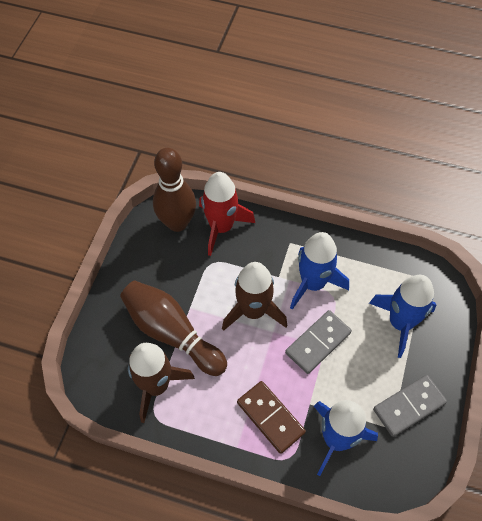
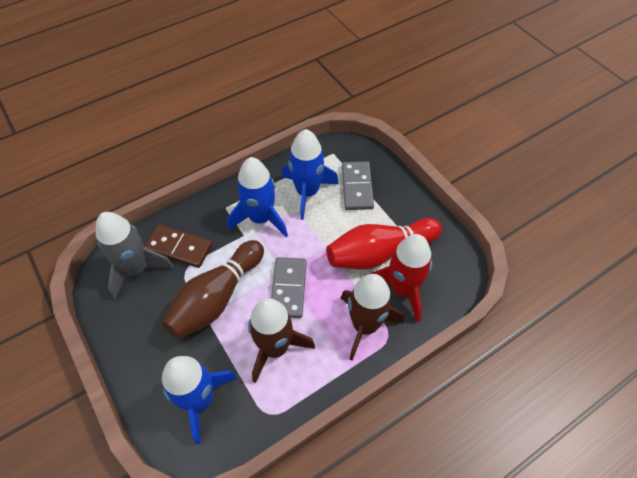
brown bowling pin: [120,280,227,376] [153,148,196,232] = 2 -> [162,240,264,339] = 1
grey rocket: none = 0 -> [96,212,174,299] = 1
red bowling pin: none = 0 -> [326,218,442,270] = 1

